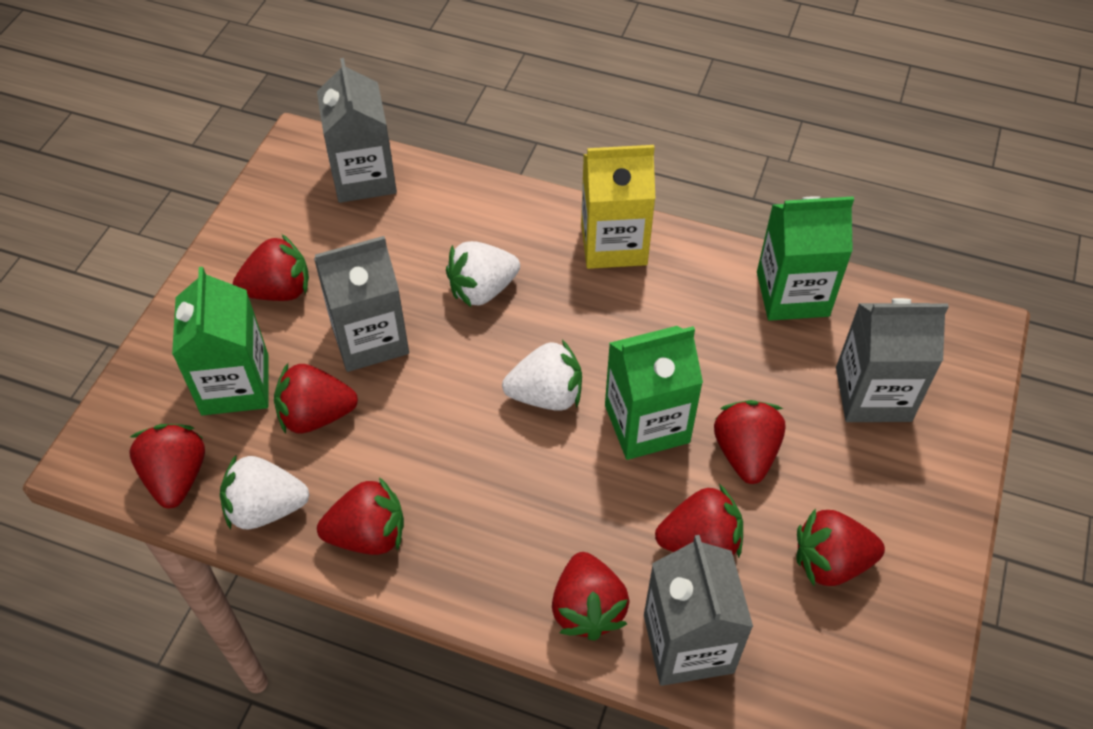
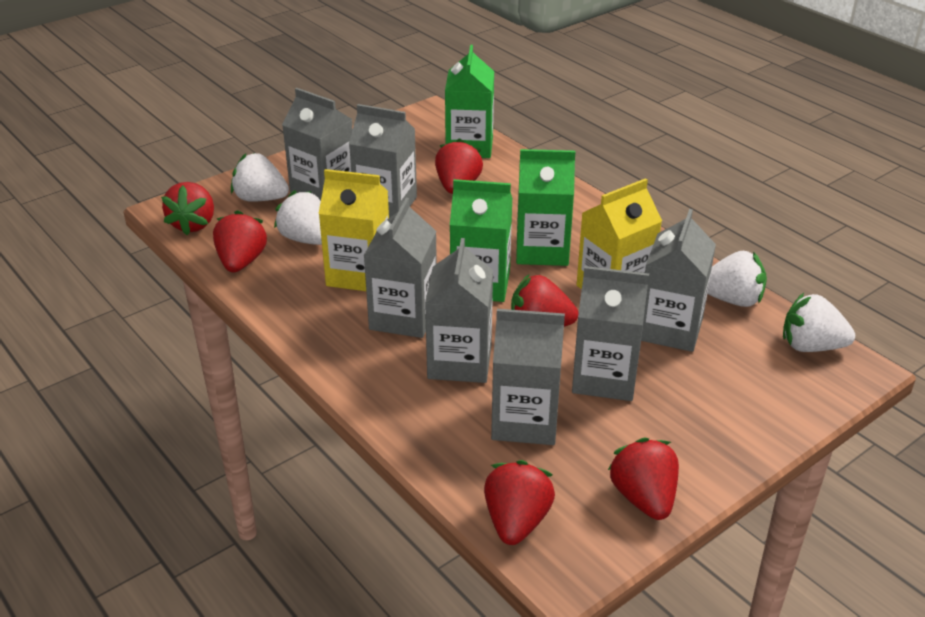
grey carton: [314,236,409,372] [317,58,397,203] [644,535,753,686] [836,298,949,422] = 4 -> [282,88,353,201] [349,104,417,218] [364,198,437,338] [425,238,493,383] [491,309,565,445] [572,266,649,401] [641,209,716,352] = 7
red strawberry: [129,424,205,508] [233,234,309,301] [274,363,358,434] [317,477,404,555] [552,552,630,641] [655,484,743,558] [714,400,786,484] [796,509,885,586] = 8 -> [161,182,214,235] [213,210,267,272] [435,138,483,194] [484,460,555,545] [511,274,578,327] [608,437,679,520] = 6
white strawberry: [220,454,309,530] [446,241,520,308] [502,340,582,411] = 3 -> [231,153,289,201] [274,190,322,245] [707,250,767,307] [783,293,855,352] = 4
yellow carton: [581,145,655,269] = 1 -> [318,169,389,291] [577,178,662,289] = 2

